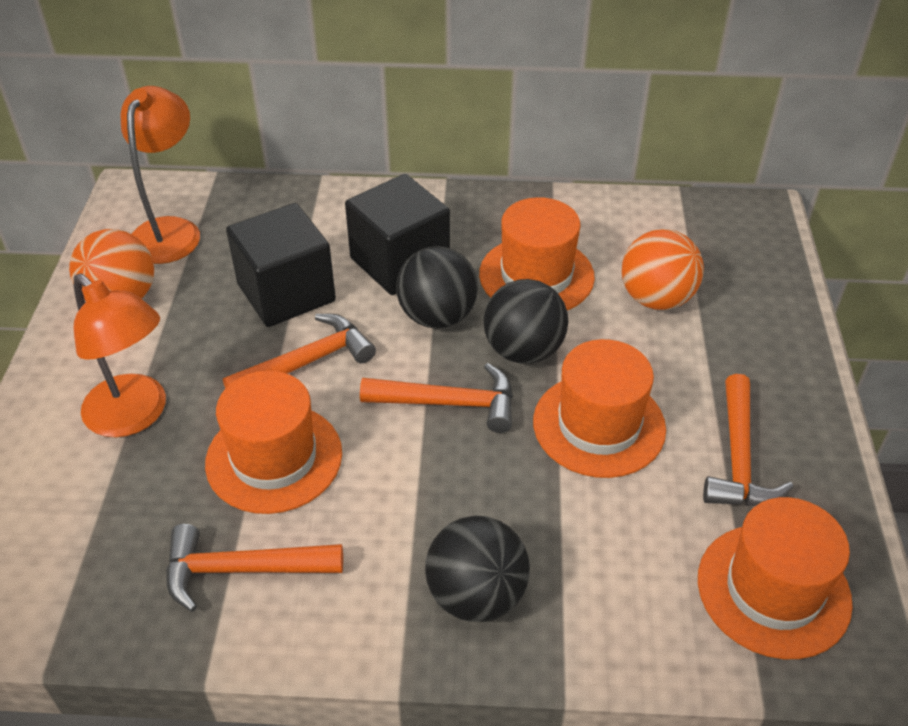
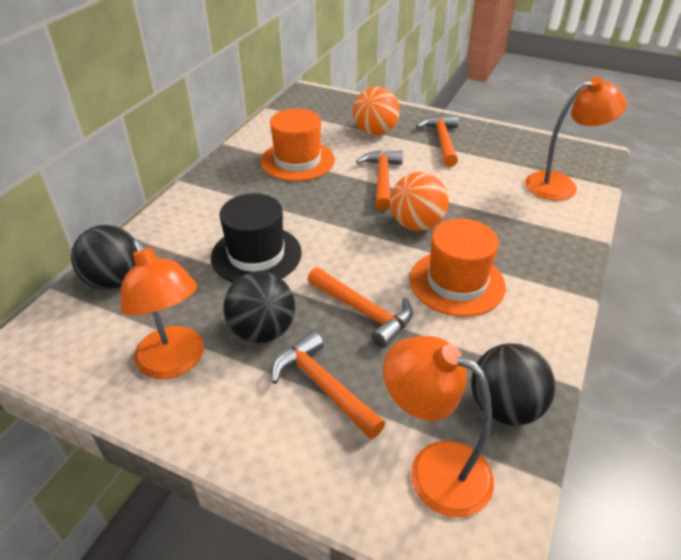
black cube: [226,203,336,327] [345,174,450,295] = 2 -> none = 0
black hat: none = 0 -> [211,193,302,283] = 1
orange hat: [205,371,342,514] [479,197,595,310] [533,339,666,478] [698,497,853,659] = 4 -> [261,109,335,181] [410,219,506,317] = 2
orange lamp: [74,273,166,437] [121,86,200,264] = 2 -> [121,240,204,379] [383,336,494,517] [525,77,627,201] = 3

